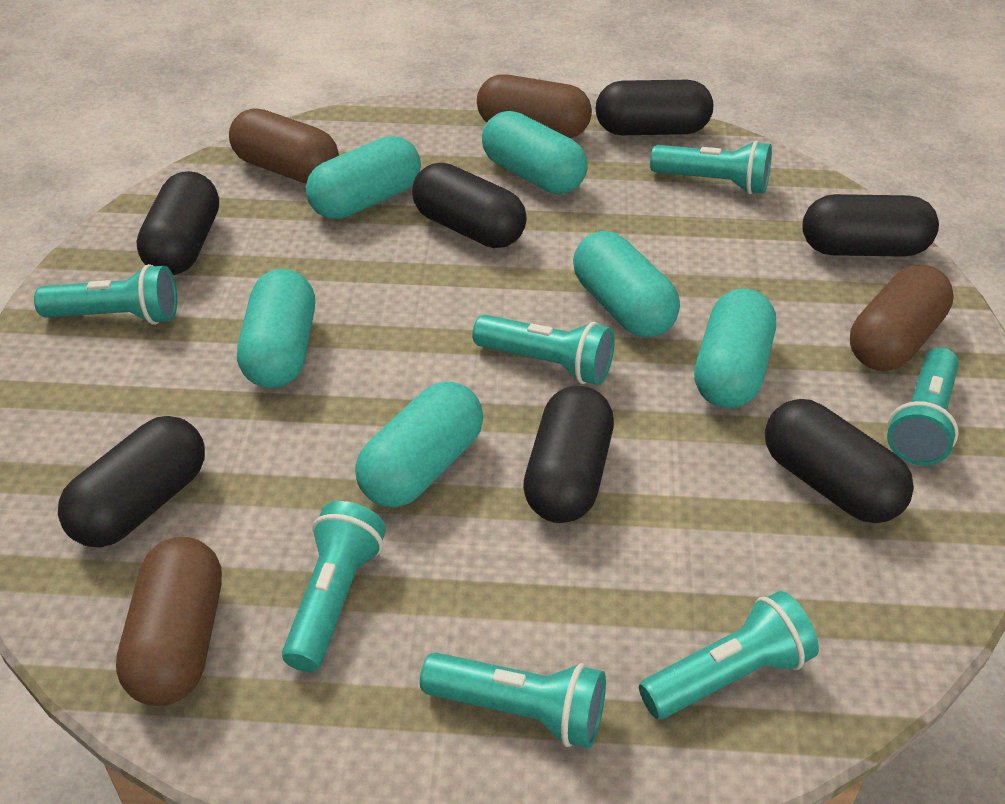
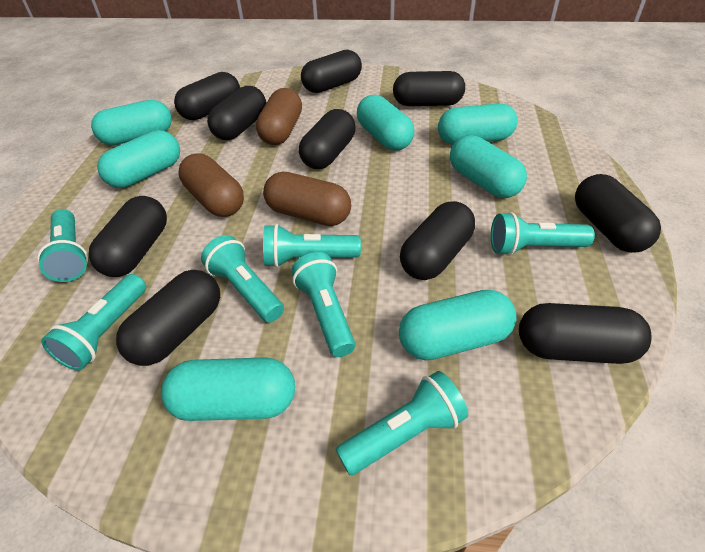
black capsule: [58,416,205,548] [136,171,219,275] [412,163,527,248] [523,386,614,523] [596,80,713,135] [765,399,914,523] [802,194,939,257] = 7 -> [88,196,167,277] [116,270,220,366] [174,72,240,120] [207,86,266,140] [299,109,356,169] [301,50,362,93] [393,71,465,106] [400,201,475,280] [519,303,652,364] [575,174,661,253] = 10
brown capsule: [116,537,222,706] [229,109,339,183] [477,75,592,138] [850,265,954,371] = 4 -> [179,153,244,217] [256,88,302,145] [263,172,351,226] = 3
turquoise capsule: [237,269,315,388] [306,136,421,219] [355,382,483,508] [482,111,588,194] [573,231,680,337] [694,288,776,408] = 6 -> [91,100,172,145] [97,130,180,188] [161,357,295,421] [357,95,415,151] [399,290,517,360] [438,103,518,145] [450,135,527,198] = 7

